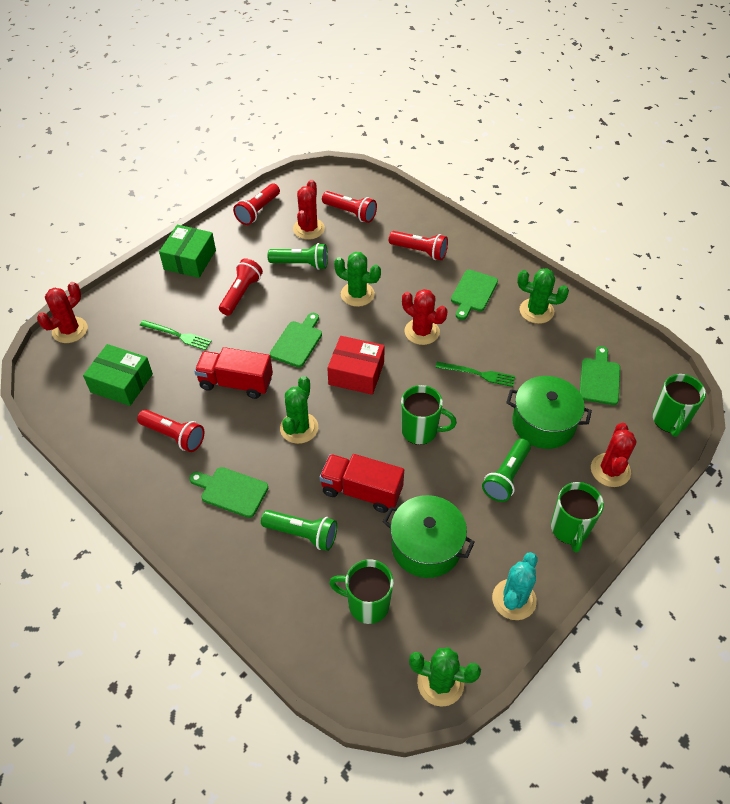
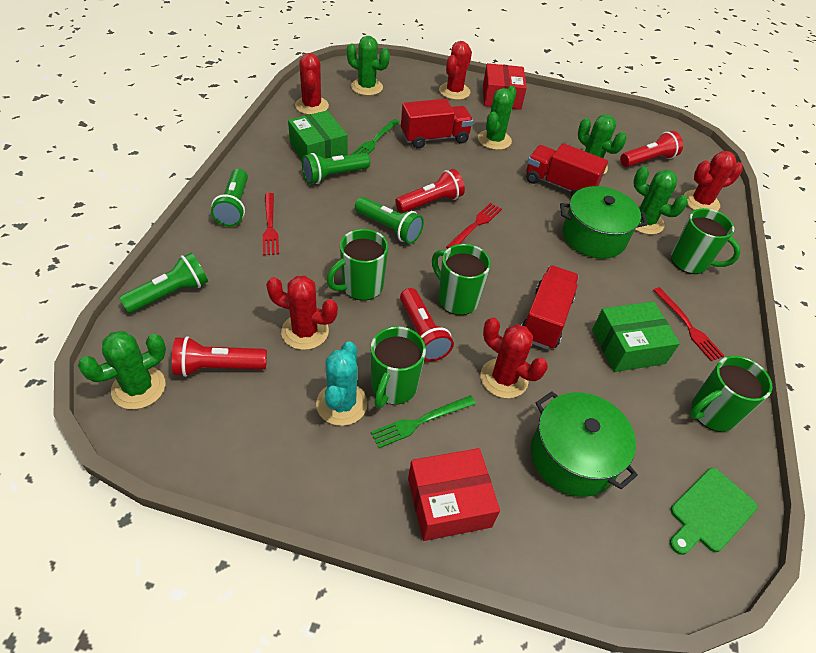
green cactus: [280,376,318,444] [334,252,381,307] [409,647,481,707] [517,268,569,324] = 4 -> [78,331,166,409] [347,36,390,96] [478,86,517,150] [578,115,627,175] [634,166,688,235] = 5
green cutting board: [189,467,268,518] [270,313,322,367] [451,270,498,320] [580,346,620,405] = 4 -> [670,468,757,555] = 1
green flashlight: [261,510,337,551] [267,243,328,270] [482,439,531,502] = 3 -> [119,253,208,313] [211,169,248,226] [302,153,370,184] [355,197,424,244] = 4
green mug: [329,559,394,624] [401,385,457,445] [551,482,604,553] [653,374,706,437] = 4 -> [327,229,388,301] [370,326,426,408] [432,244,491,315] [671,208,741,274] [690,356,772,432] = 5
red box: [327,336,385,395] = 1 -> [408,448,500,541] [483,63,527,110] = 2
red cactus: [37,282,88,343] [293,180,325,240] [402,289,447,345] [591,423,637,487] = 4 -> [266,276,338,350] [295,53,329,115] [439,41,472,100] [480,317,548,399] [684,151,743,211] = 5
red flashlight: [137,409,204,452] [219,258,263,315] [233,184,280,225] [322,191,377,223] [389,231,448,261] = 5 -> [172,336,267,377] [395,169,465,213] [400,288,454,362] [620,131,683,167] = 4
red fork: none = 0 -> [263,193,279,255] [446,203,502,249] [653,287,724,361] = 3
red truck: [194,347,273,399] [319,454,404,513] = 2 -> [401,99,473,149] [521,265,579,350] [526,143,608,197] = 3

